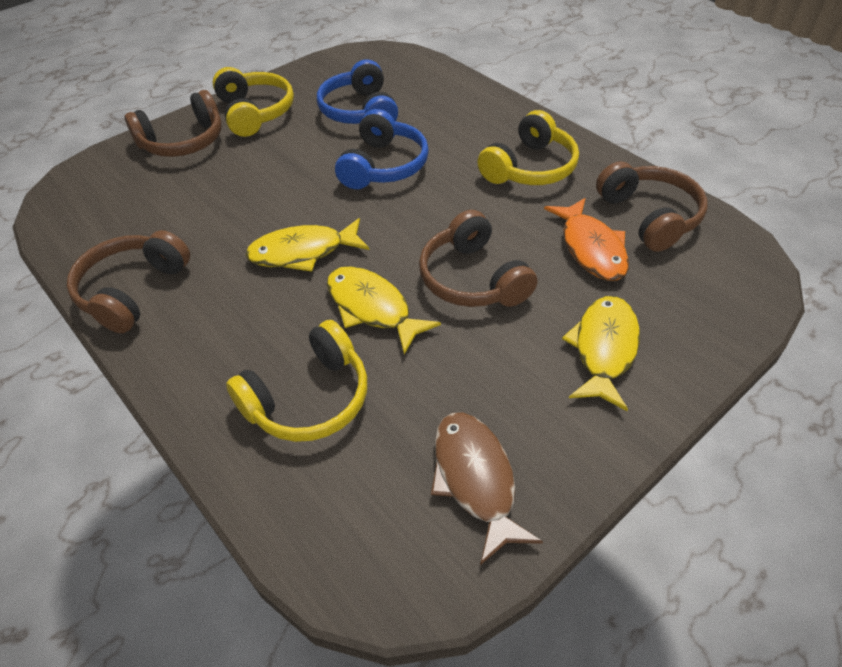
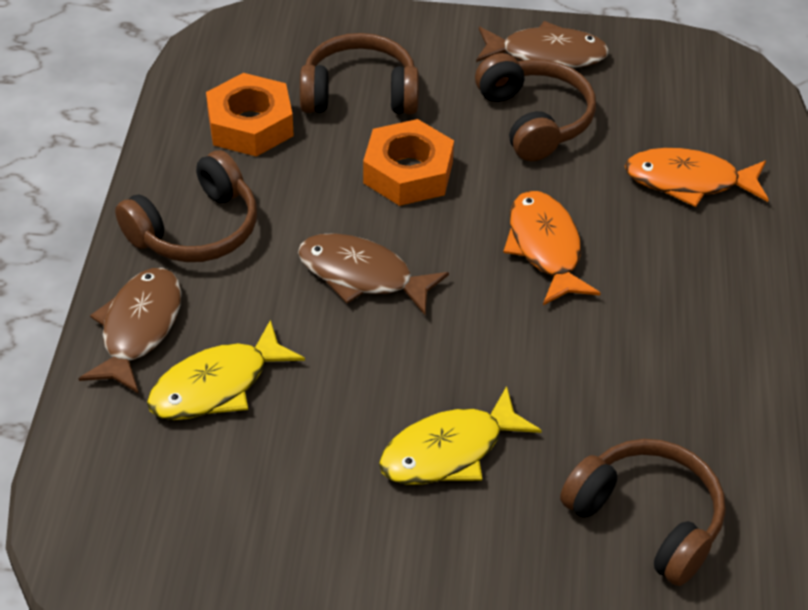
blue headphones: [317,59,398,124] [335,109,429,189] = 2 -> none = 0
brown fish: [431,412,543,565] = 1 -> [78,268,182,394] [298,233,449,315] [476,21,609,68] = 3
orange fish: [544,198,629,281] = 1 -> [503,191,600,305] [625,148,769,207] = 2
orange nut: none = 0 -> [206,73,294,157] [363,119,454,206] = 2
yellow fish: [245,218,369,272] [327,266,441,355] [562,296,640,411] = 3 -> [147,320,305,420] [379,386,542,485] = 2
yellow headphones: [213,67,294,137] [226,320,367,442] [477,110,579,185] = 3 -> none = 0

